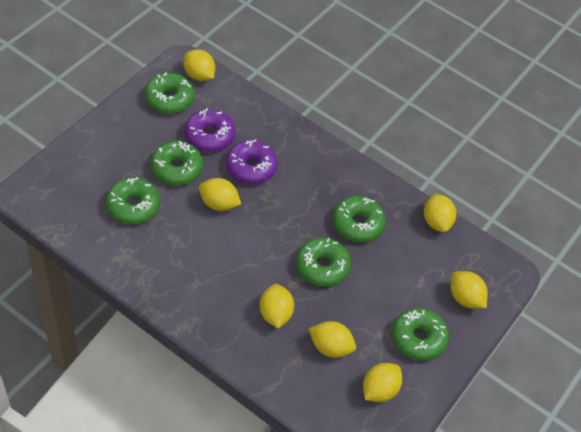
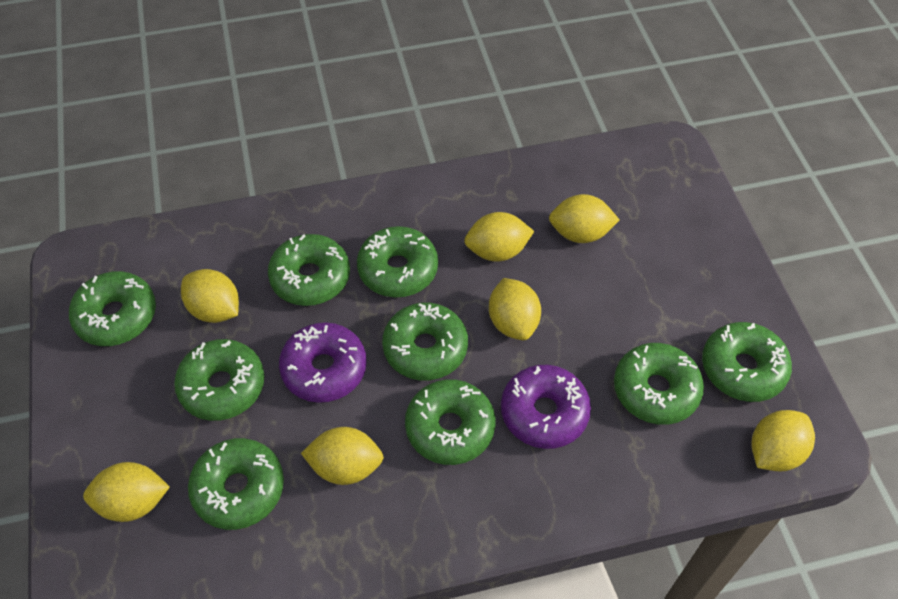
green donut: [106,177,160,224] [145,72,194,114] [151,141,203,185] [296,237,351,287] [333,196,386,242] [392,308,449,361] = 6 -> [69,271,156,346] [174,339,264,421] [188,438,284,530] [268,234,350,306] [357,226,438,298] [382,303,468,380] [405,379,495,465] [614,343,704,425] [702,322,792,402] = 9

